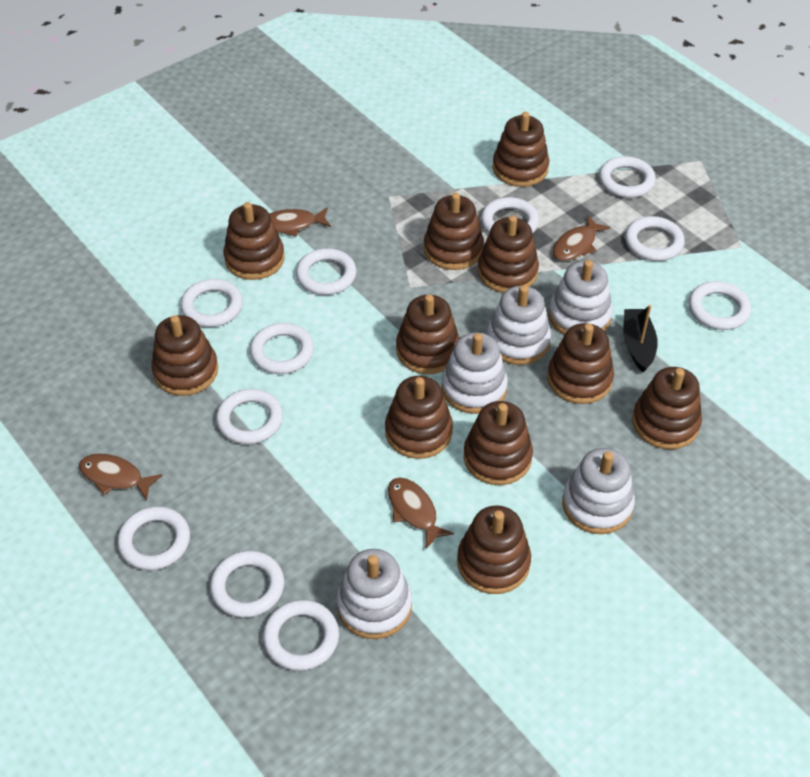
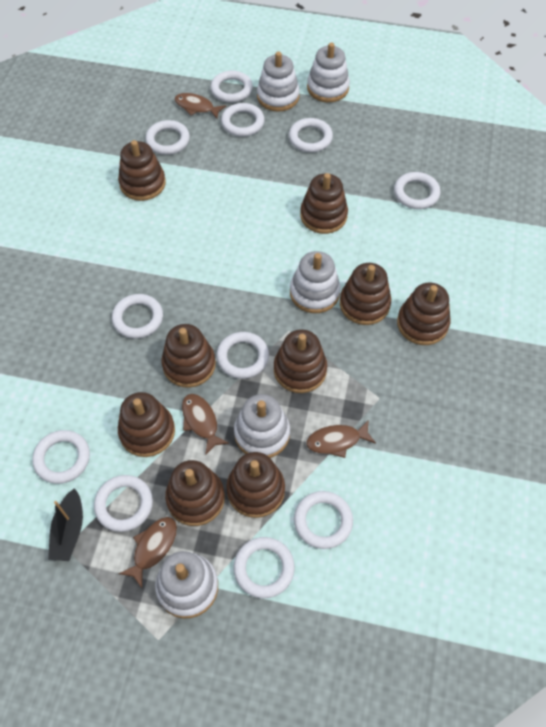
brown stacking toy: [151,315,218,396] [223,202,285,280] [385,376,453,459] [396,294,460,374] [424,193,484,270] [457,505,531,594] [463,401,533,485] [478,215,539,293] [492,112,549,187] [547,323,614,404] [632,367,702,449] = 11 -> [118,140,166,201] [118,392,175,457] [161,324,216,388] [165,460,225,526] [226,452,285,518] [274,329,327,393] [300,173,348,234] [340,263,391,325] [397,282,450,345] = 9

